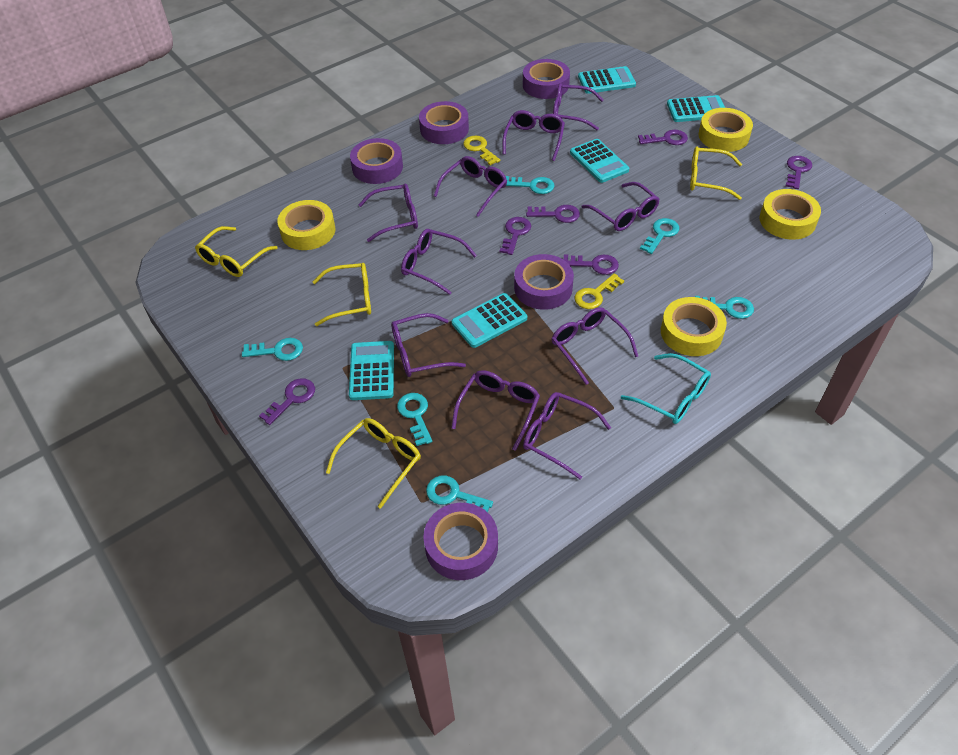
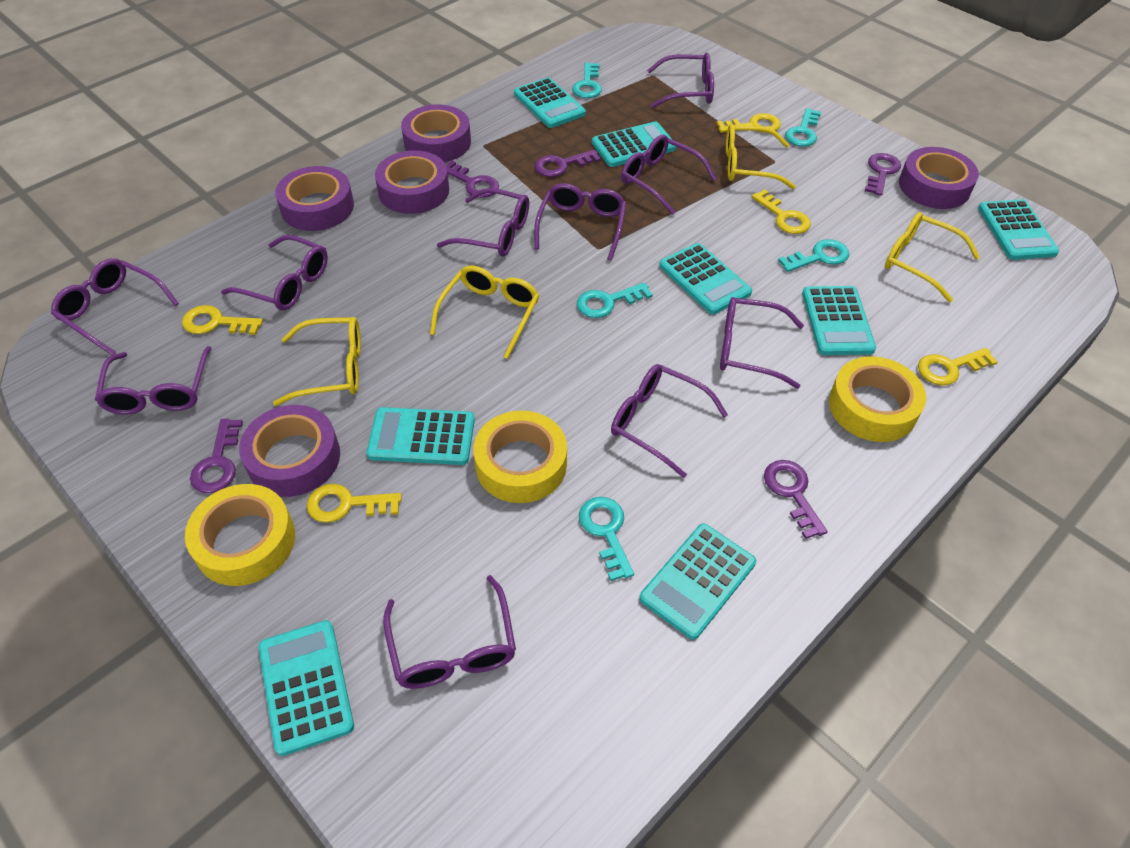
purple key: [259,378,315,425] [500,217,531,255] [526,205,580,223] [564,254,619,275] [638,130,688,145] [786,156,812,189] = 6 -> [190,419,243,493] [446,161,499,198] [535,150,601,177] [764,460,827,539] [865,153,901,195] = 5
turquoise calculator: [349,341,394,400] [451,293,527,348] [570,139,629,183] [578,66,636,94] [667,95,725,122] = 5 -> [259,620,354,756] [367,407,475,465] [514,77,586,128] [592,122,676,167] [639,524,756,640] [659,243,752,314] [802,286,876,355] [978,199,1059,260] = 8
turquoise glasses: [621,353,711,424] = 1 -> none = 0
turquoise key: [242,338,303,361] [397,393,432,446] [426,476,493,512] [505,176,554,194] [640,218,679,254] [695,296,754,319] = 6 -> [572,62,602,98] [577,282,653,318] [579,497,634,581] [778,239,849,272] [785,108,821,147] = 5
yellow key: [463,136,500,165] [575,273,624,309] = 2 -> [182,305,263,335] [307,484,402,523] [716,113,781,133] [752,189,811,234] [918,348,998,385] = 5
yellow tape: [277,200,335,250] [661,297,727,356] [699,108,753,152] [759,189,821,240] = 4 -> [185,484,295,586] [473,411,567,503] [829,356,926,442] = 3

